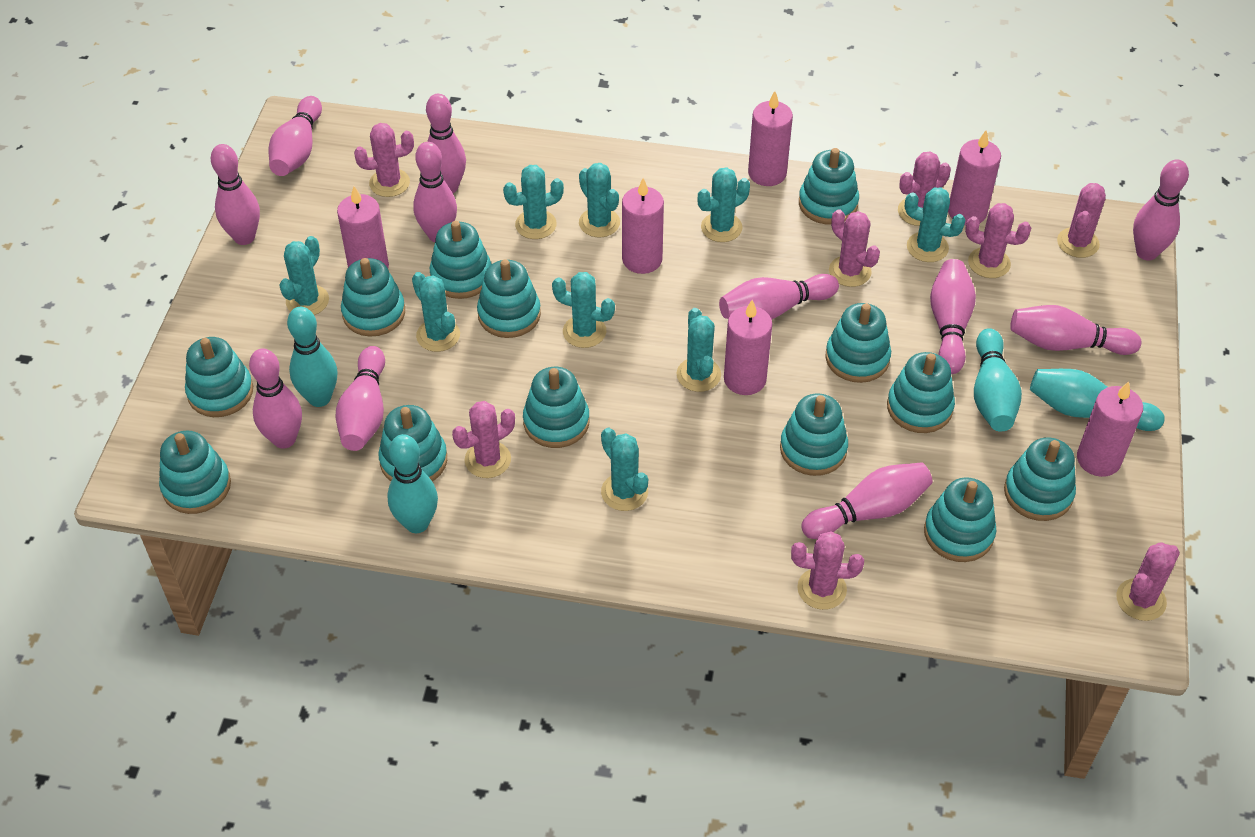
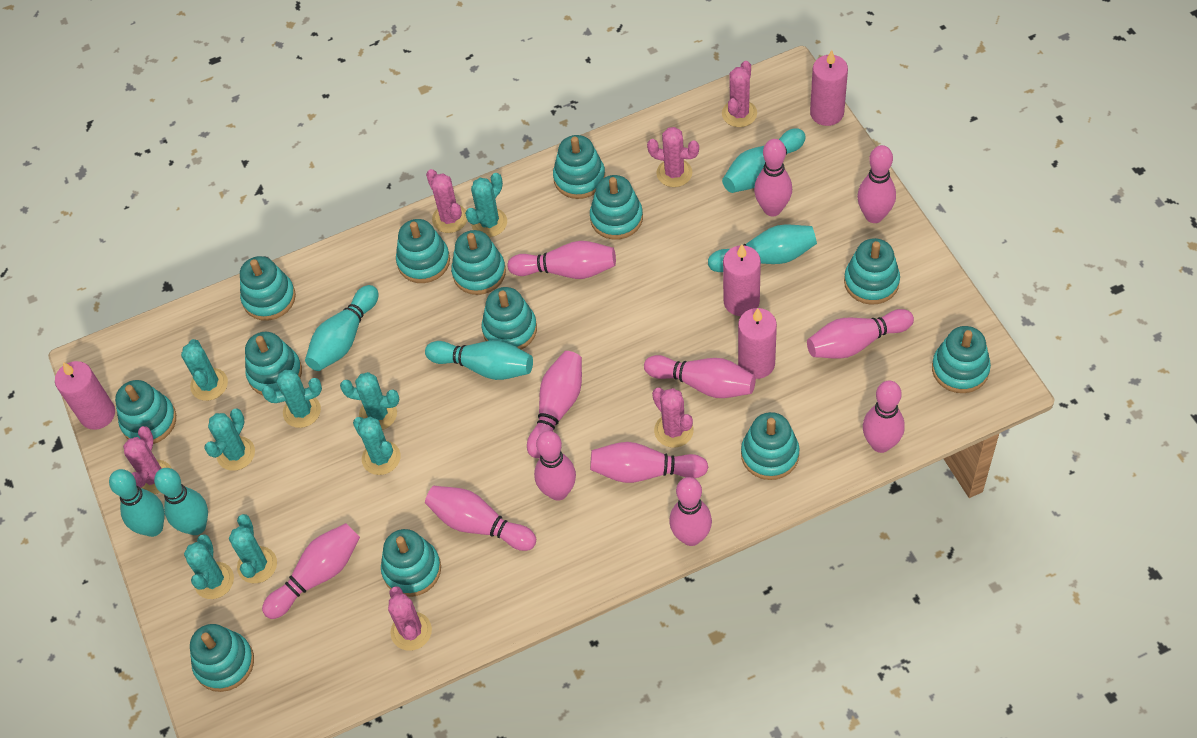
pink bowling pin: [211,144,260,245] [249,348,302,449] [269,96,322,176] [336,346,385,451] [413,142,457,242] [426,94,466,193] [719,274,839,319] [801,462,933,539] [930,259,976,374] [1010,305,1141,355] [1133,159,1189,261] = 11 -> [262,523,360,619] [425,486,536,551] [507,241,616,279] [527,351,582,458] [534,431,576,501] [590,442,708,483] [644,355,756,398] [669,477,712,546] [754,139,792,216] [807,309,914,359] [857,145,896,223] [863,380,905,453] = 12
pink cactus: [354,123,414,197] [452,401,515,478] [791,531,864,610] [829,209,880,287] [898,151,951,226] [965,203,1031,278] [1057,183,1106,258] [1116,542,1180,621] = 8 -> [123,426,172,494] [388,586,432,651] [426,169,467,233] [647,127,699,187] [652,388,694,448] [722,61,757,127] = 6
pink candle: [337,186,389,268] [622,178,664,274] [724,300,772,395] [748,91,793,186] [948,130,1001,225] [1077,381,1143,477] = 6 -> [55,361,115,430] [723,245,761,316] [738,308,777,379] [810,50,848,126] = 4
turquoise bowling pin: [287,307,338,407] [387,434,438,533] [974,328,1022,431] [1030,369,1165,431] = 4 -> [109,469,165,537] [154,468,208,535] [305,285,378,371] [425,340,533,380] [708,224,817,272] [722,128,806,193] = 6
turquoise cactus: [279,236,329,315] [412,272,460,352] [503,165,564,239] [552,272,615,348] [579,163,620,238] [601,428,648,511] [677,308,721,392] [698,167,750,242] [905,187,966,262] = 9 -> [181,339,228,401] [184,534,234,599] [204,409,255,471] [229,514,277,583] [262,370,322,428] [340,372,400,430] [353,417,401,475] [465,173,507,237] = 8

